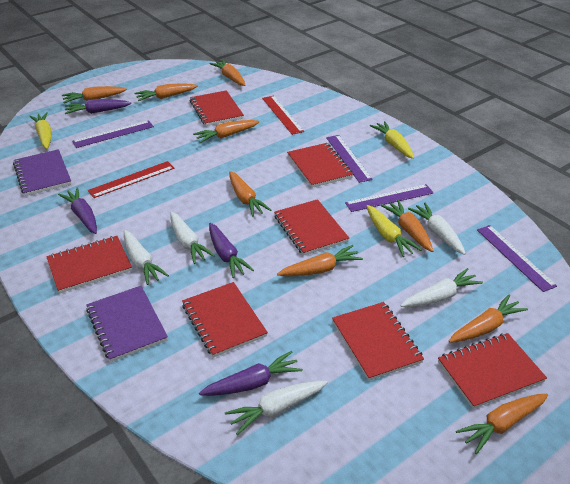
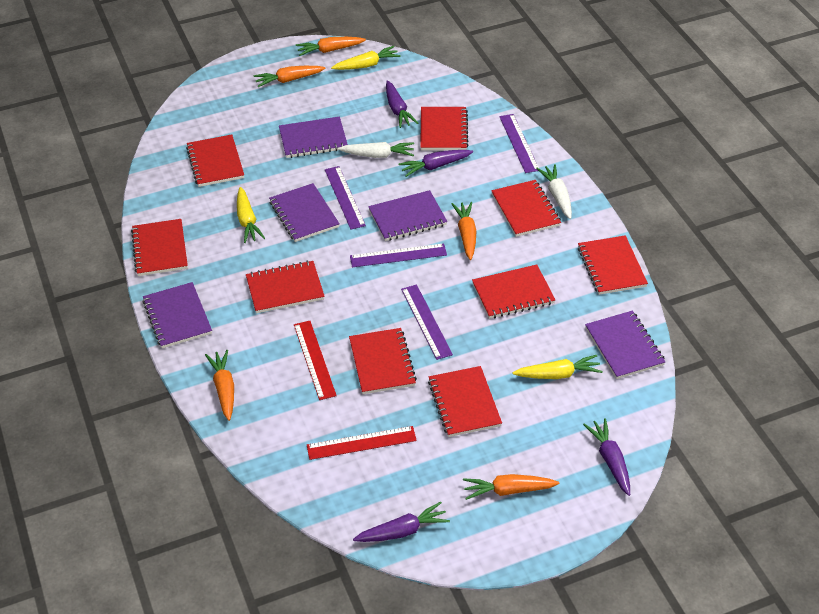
orange carrot: [62,86,127,103] [135,83,198,101] [193,120,260,143] [209,59,246,86] [229,171,271,217] [277,245,363,276] [381,200,433,252] [449,295,528,343] [456,394,548,454] = 9 -> [205,350,234,421] [254,66,325,87] [296,37,366,56] [452,202,476,260] [463,474,559,500] = 5
purple notebook: [13,149,72,196] [86,286,168,362] = 2 -> [142,282,212,348] [269,183,340,242] [279,117,348,158] [368,190,447,241] [585,311,666,379] = 5
red notebook: [46,236,132,294] [182,282,268,358] [190,90,244,126] [274,199,349,256] [287,143,353,188] [332,302,424,381] [438,333,547,409] = 7 -> [131,219,188,276] [186,135,244,187] [246,260,325,313] [349,328,417,394] [420,107,468,150] [428,366,502,437] [472,265,555,319] [491,180,561,237] [578,235,648,295] = 9
white carrot: [124,230,169,285] [170,212,215,264] [225,381,328,435] [400,268,483,307] [408,202,466,255] = 5 -> [338,142,414,158] [536,164,572,219] = 2

